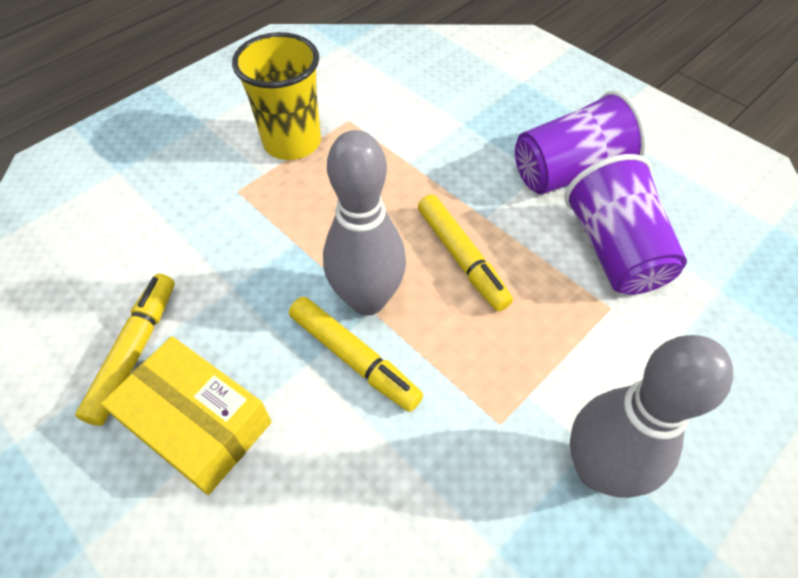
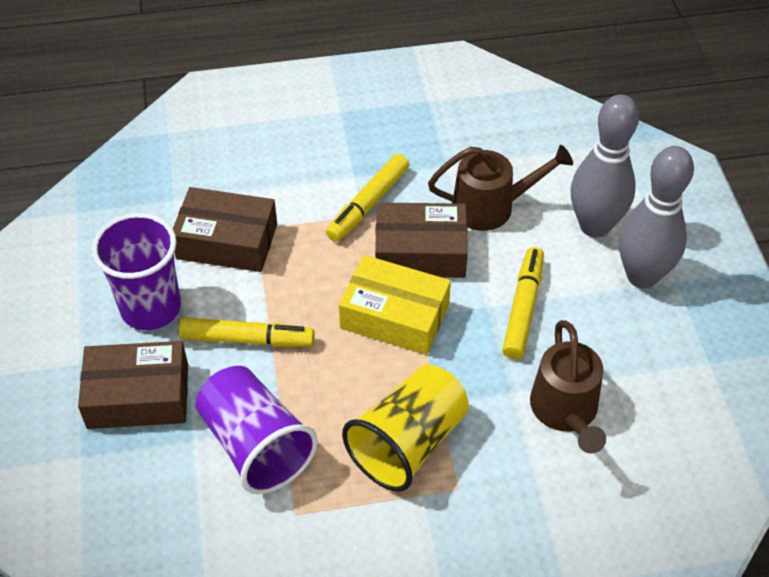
brown box: none = 0 -> [78,341,188,429] [173,187,277,272] [375,202,468,278] = 3
brown watering can: none = 0 -> [428,145,573,231] [530,320,606,453] = 2

